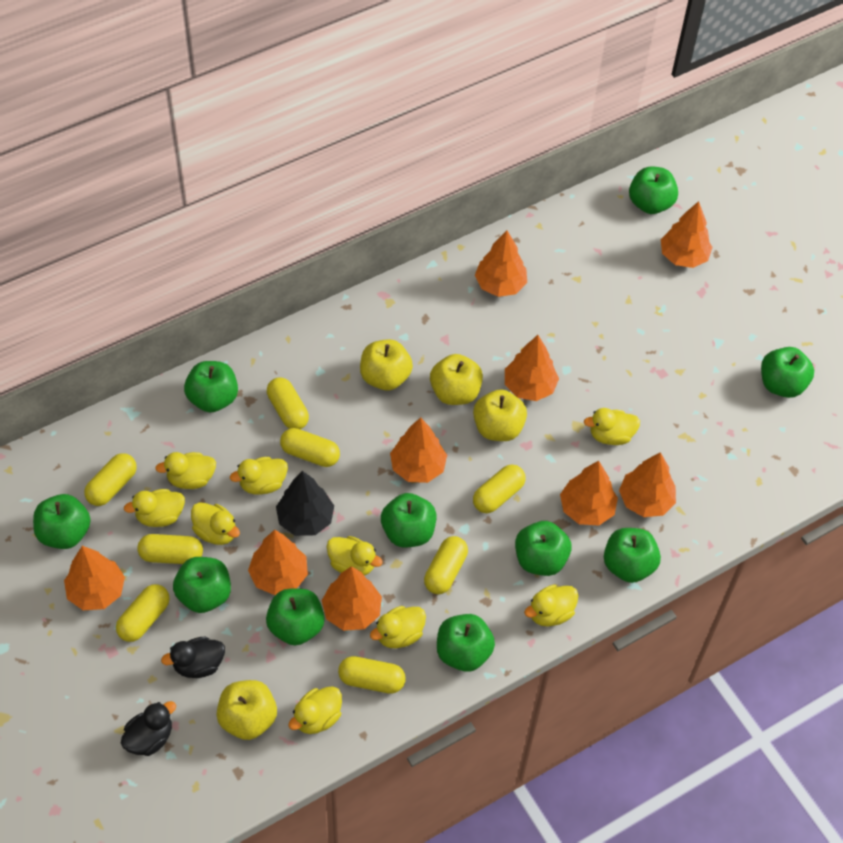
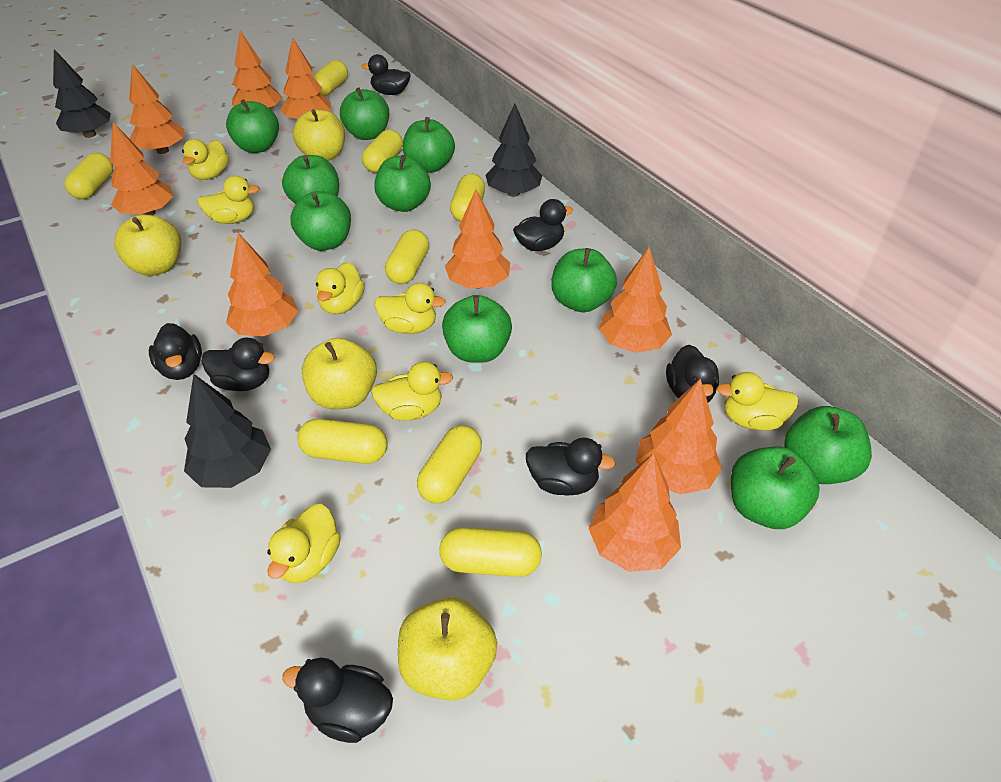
black duck: [121,701,176,756] [161,637,225,678] = 2 -> [149,323,202,380] [201,338,275,391] [282,658,393,743] [361,54,411,95] [513,199,573,251] [526,438,615,496] [666,345,719,403] = 7
black tree: [276,471,334,536] = 1 -> [53,49,111,138] [184,374,271,488] [485,104,542,197] = 3
yellow duck: [124,489,185,527] [155,452,216,489] [191,502,240,545] [230,457,288,495] [288,686,342,734] [327,536,383,576] [370,606,426,648] [524,585,578,627] [584,408,640,445] = 9 -> [182,139,229,180] [197,176,260,224] [267,504,341,583] [316,262,365,314] [371,362,453,421] [375,283,446,334] [716,372,799,430] = 7

